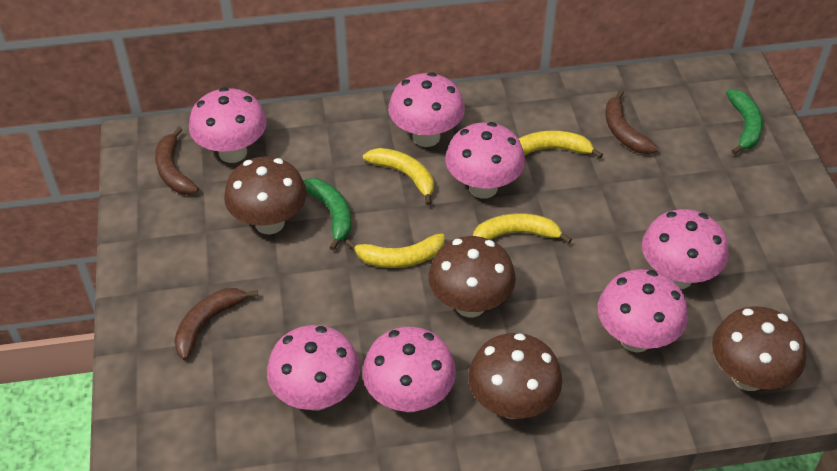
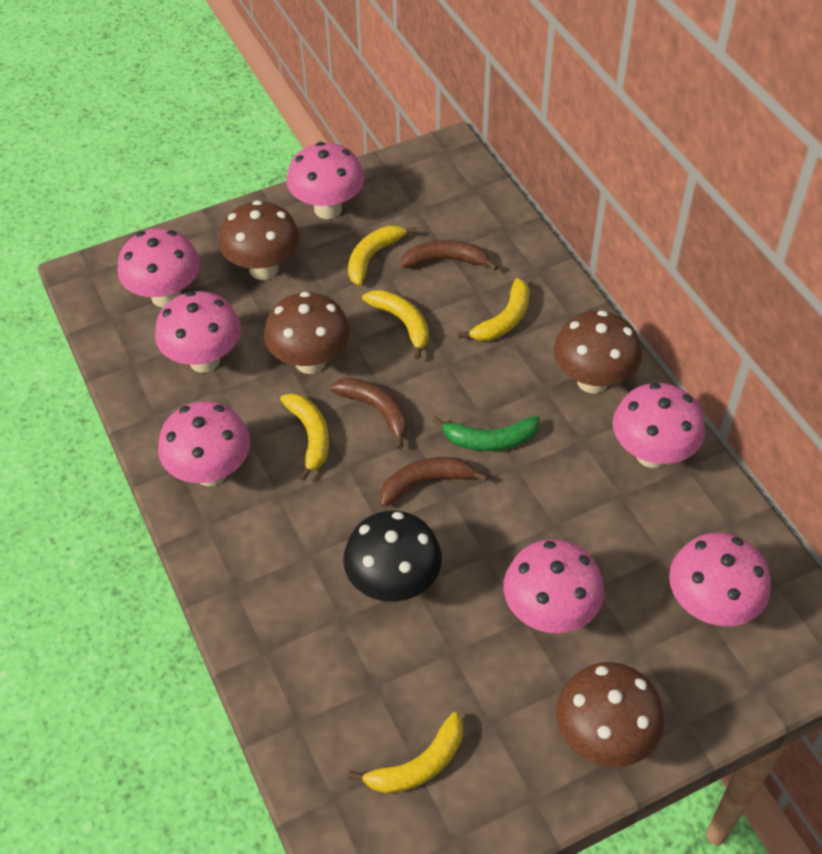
black mushroom: none = 0 -> [343,510,442,602] = 1
green banana: [303,178,351,251] [726,90,763,155] = 2 -> [433,416,540,451] = 1
yellow banana: [345,233,445,268] [363,148,434,205] [473,213,572,244] [518,130,603,158] = 4 -> [280,393,329,481] [348,225,417,286] [348,712,463,794] [362,290,429,359] [458,278,530,341] = 5

